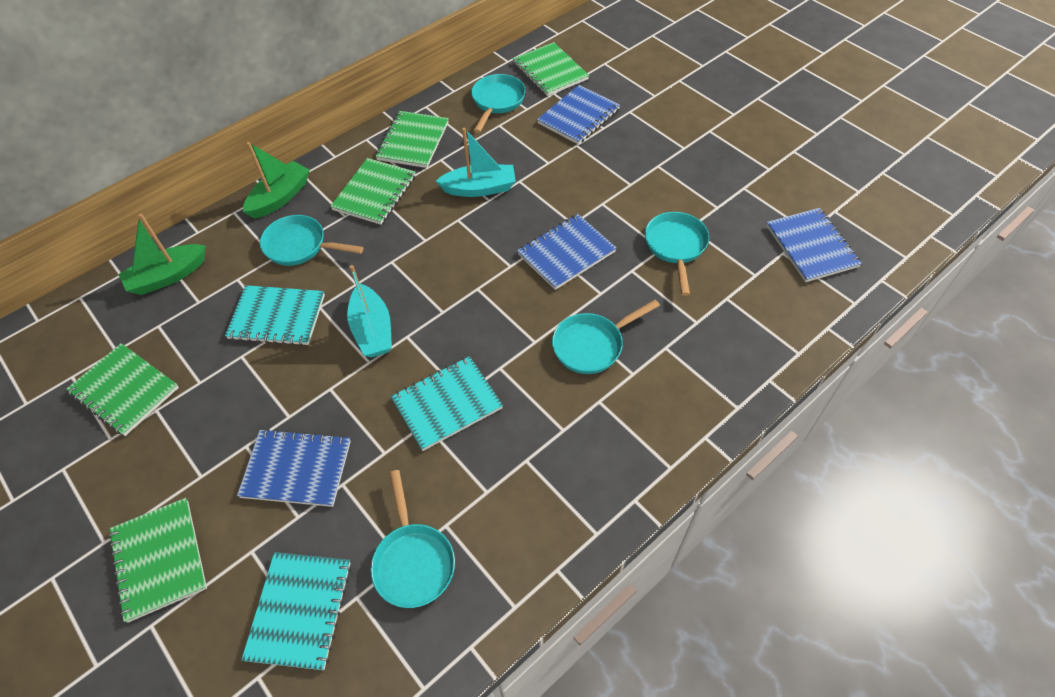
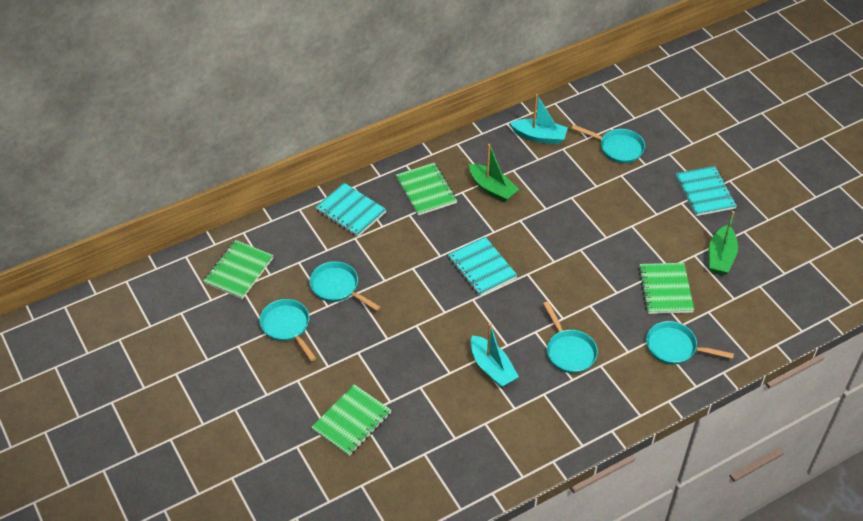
blue notebook: [237,429,351,507] [517,214,616,290] [537,85,620,144] [766,208,862,282] = 4 -> none = 0
green notebook: [66,343,179,436] [109,498,207,623] [330,158,416,225] [375,111,449,168] [513,42,589,96] = 5 -> [203,240,274,299] [311,384,392,456] [396,163,457,215] [638,263,694,314] = 4

